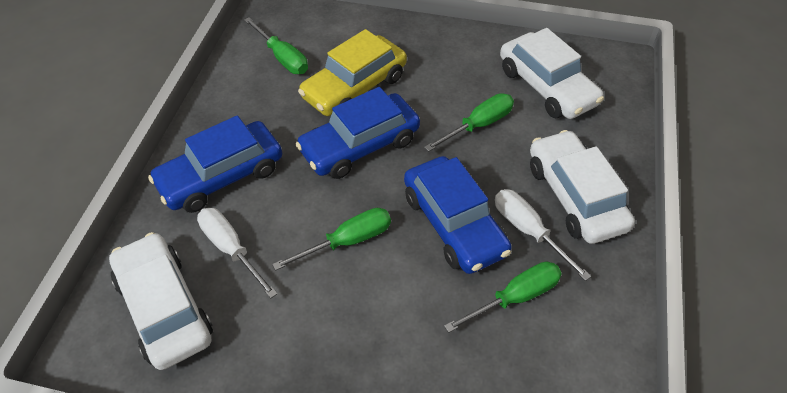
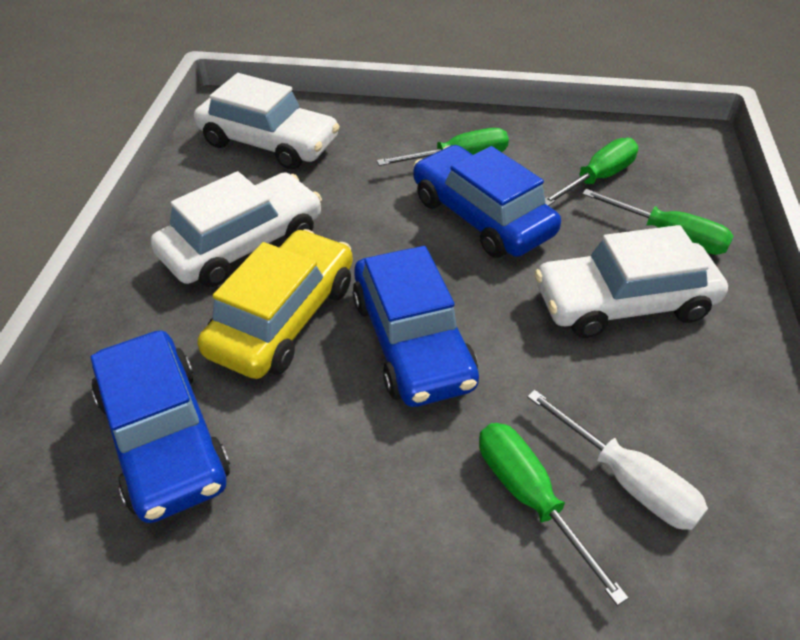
white screwdriver: [197,208,278,298] [495,189,591,281] = 2 -> [527,390,708,530] = 1

